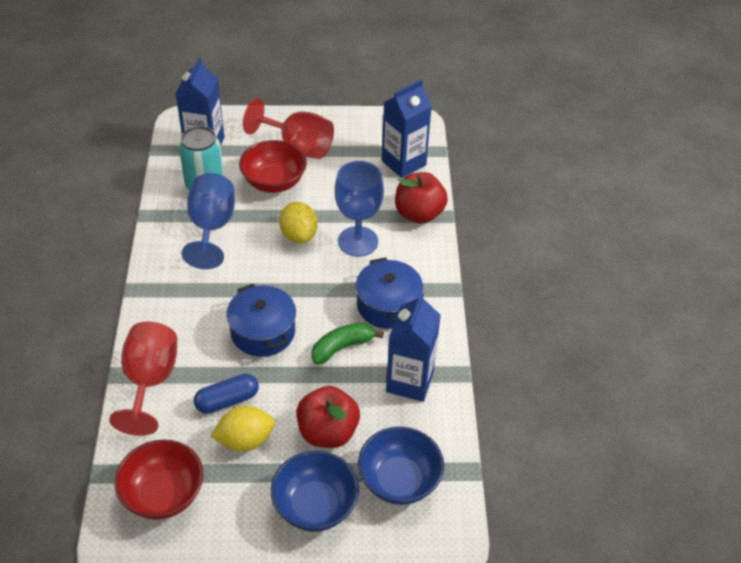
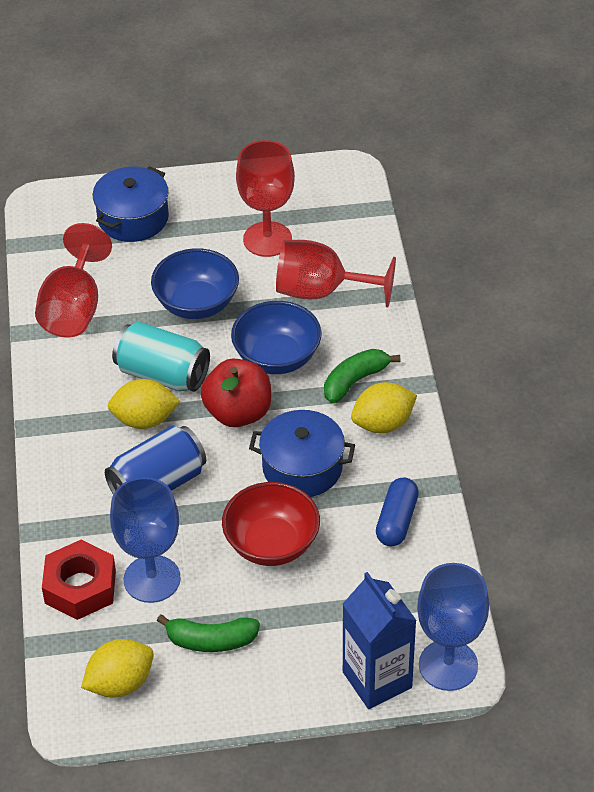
blue can: none = 0 -> [105,425,206,494] = 1
blue carton: [176,58,224,146] [382,79,432,178] [386,292,441,402] = 3 -> [343,572,417,709] = 1
green banana: [311,323,383,365] = 1 -> [157,615,260,652] [324,349,400,403] = 2
red apple: [296,386,360,448] [395,172,448,224] = 2 -> [201,359,271,427] = 1
red bowl: [114,439,203,520] [239,140,307,193] = 2 -> [222,482,320,566] = 1
red goblet: [109,322,177,436] [243,98,334,159] = 2 -> [35,223,112,338] [236,140,295,257] [276,240,396,307] = 3
red nut: none = 0 -> [42,540,116,620] = 1
yellow lemon: [210,406,275,451] [279,202,318,243] = 2 -> [81,639,154,698] [108,379,180,429] [351,382,417,433] = 3

